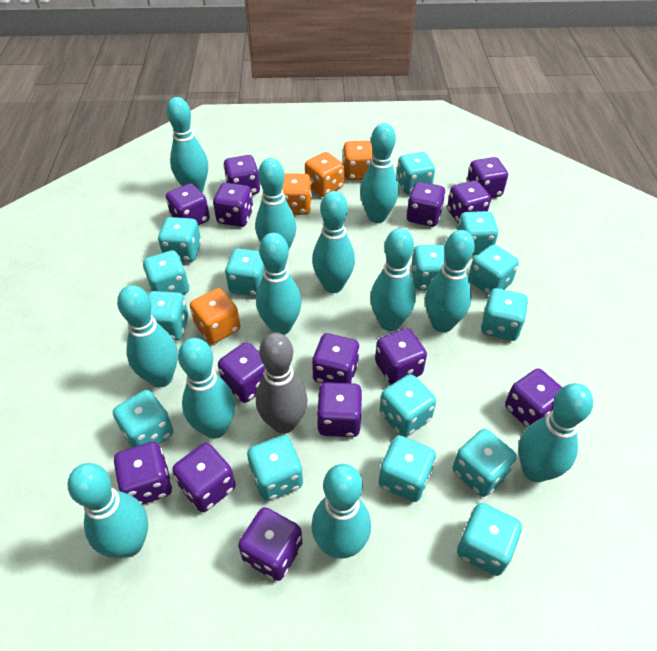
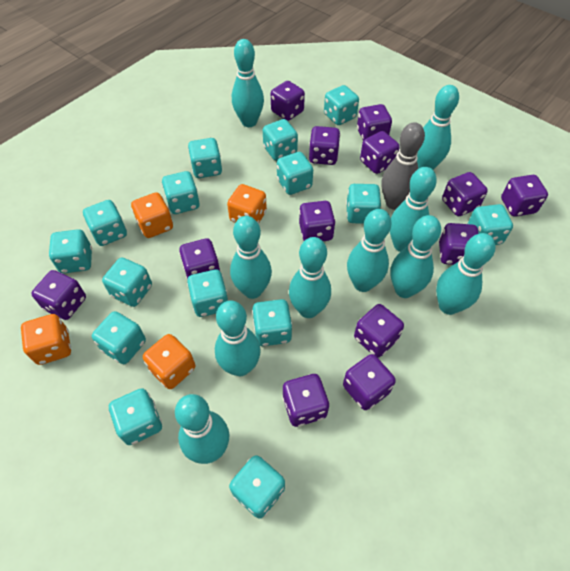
purple dice: [114,442,172,505] [166,183,210,225] [172,443,236,512] [213,183,253,227] [218,342,265,403] [223,155,260,195] [238,507,302,581] [312,333,360,384] [317,382,363,437] [375,328,427,385] [406,182,446,227] [447,180,491,224] [467,157,508,198] [505,369,563,428] = 14 -> [31,270,86,320] [179,238,220,280] [271,81,305,121] [282,374,329,427] [299,201,336,241] [309,126,340,165] [343,354,396,410] [354,304,404,357] [357,104,392,141] [360,131,400,174] [439,223,479,265] [442,172,488,216] [501,175,548,217] = 13
turquoise bowling pin: [68,463,148,558] [117,285,178,387] [167,97,208,193] [178,338,235,439] [255,158,296,249] [256,233,302,335] [311,464,371,559] [312,191,355,293] [360,123,399,223] [370,228,416,331] [425,230,475,332] [518,383,593,482] = 12 -> [175,394,229,464] [215,300,261,376] [230,216,272,299] [232,39,264,127] [289,237,331,318] [347,209,391,292] [390,167,437,252] [390,215,441,298] [417,85,459,170] [436,233,496,315] = 10

